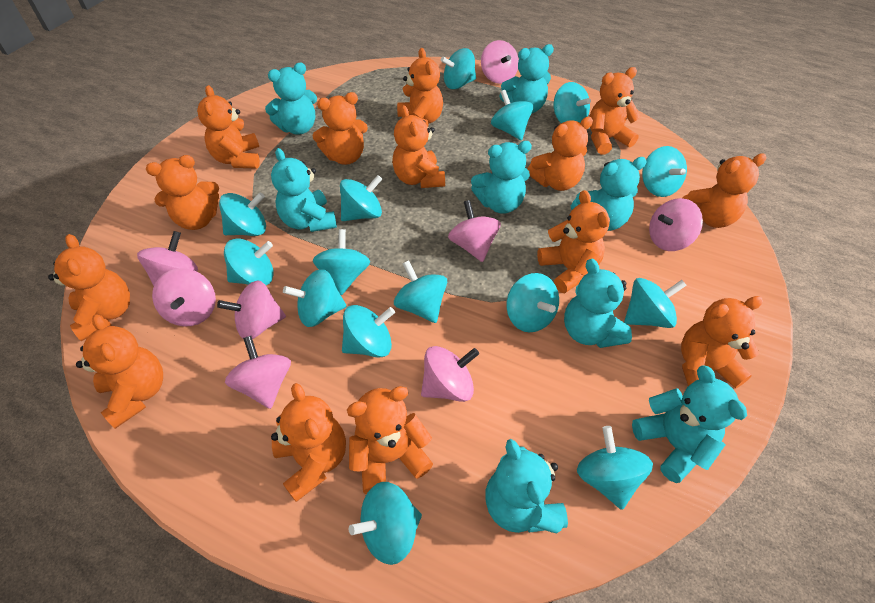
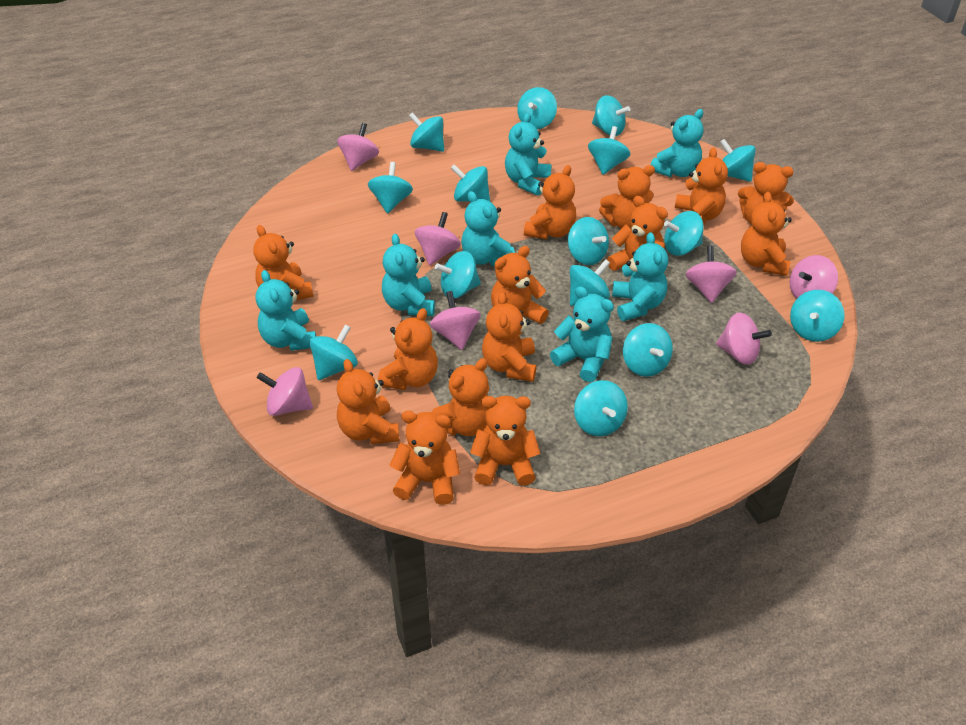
pink spinning top: [137,231,198,286] [152,268,216,327] [217,280,286,339] [225,336,291,409] [421,346,479,402] [448,200,501,262] [481,40,519,84] [649,198,703,251] = 8 -> [257,367,313,416] [337,123,379,171] [415,212,461,266] [430,291,481,350] [686,246,737,303] [716,312,772,365] [790,255,838,299] = 7
turquoise teddy bear: [265,62,317,135] [271,148,337,232] [471,141,532,214] [485,439,568,533] [499,44,554,114] [564,259,632,348] [571,157,647,231] [632,365,747,483] = 8 -> [256,270,316,351] [382,234,435,316] [461,191,515,266] [505,113,551,196] [550,286,614,382] [612,232,668,321] [650,109,704,177] = 7

